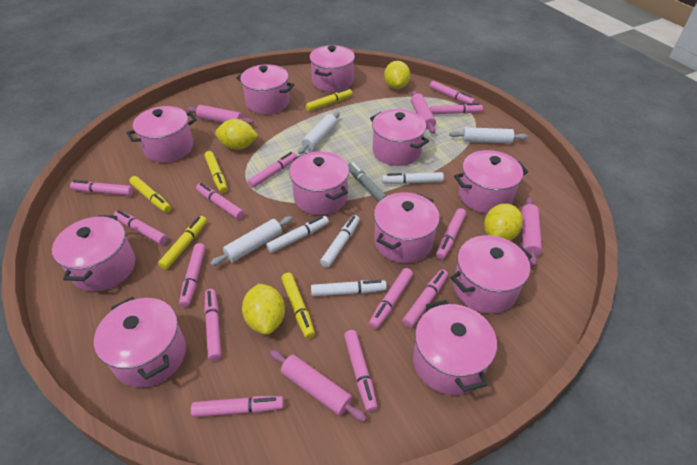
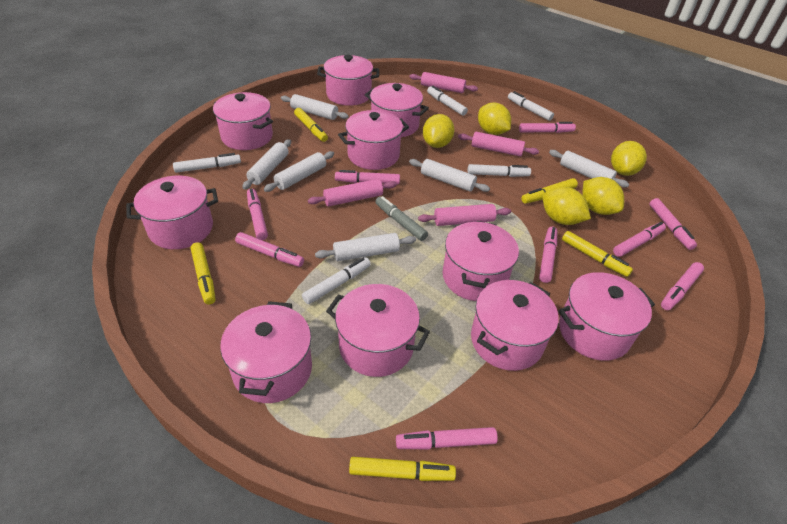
pink marker: [70,180,133,196] [114,210,167,245] [179,243,206,307] [191,396,284,417] [196,183,244,219] [204,289,221,361] [248,152,297,188] [344,330,378,412] [369,268,413,329] [402,269,448,328] [430,81,475,104] [430,103,483,114] [436,208,466,260] = 13 -> [235,232,304,267] [247,189,268,240] [335,170,400,184] [396,427,498,450] [519,122,576,133] [539,227,557,283] [613,222,666,257] [650,198,697,250] [661,262,704,310] = 9
pink pot: [52,215,135,292] [94,297,186,388] [127,106,197,162] [236,64,294,114] [289,151,349,215] [309,45,355,92] [370,109,429,166] [374,192,440,263] [413,300,497,395] [451,235,532,314] [454,150,528,214] = 11 -> [126,176,218,249] [213,92,273,150] [220,301,312,403] [317,55,379,106] [326,284,430,377] [338,110,409,170] [365,83,429,137] [443,221,519,301] [471,280,559,371] [558,272,655,361] = 10
white marker: [266,216,329,253] [311,280,387,297] [320,215,360,268] [382,172,444,184] = 4 -> [173,153,241,173] [302,257,371,304] [427,86,468,116] [468,164,531,177] [508,91,554,121] = 5
white rolling pin: [210,216,292,266] [298,112,340,154] [449,127,527,144] = 3 -> [242,139,291,189] [264,151,334,192] [281,94,349,120] [315,233,416,261] [409,159,490,192] [549,150,629,187] = 6
yellow lemon: [215,119,258,150] [242,284,285,335] [384,61,410,89] [484,203,523,241] = 4 -> [423,114,454,148] [478,103,511,135] [542,187,591,225] [582,177,624,215] [611,141,647,176] = 5

